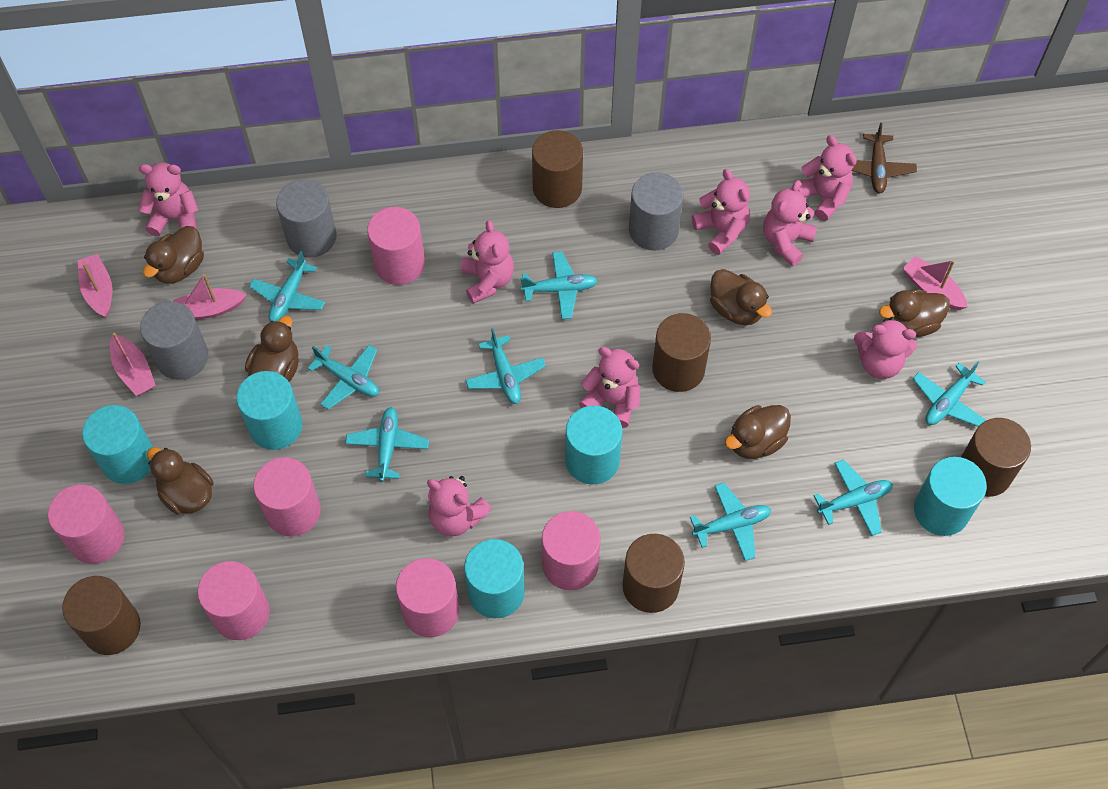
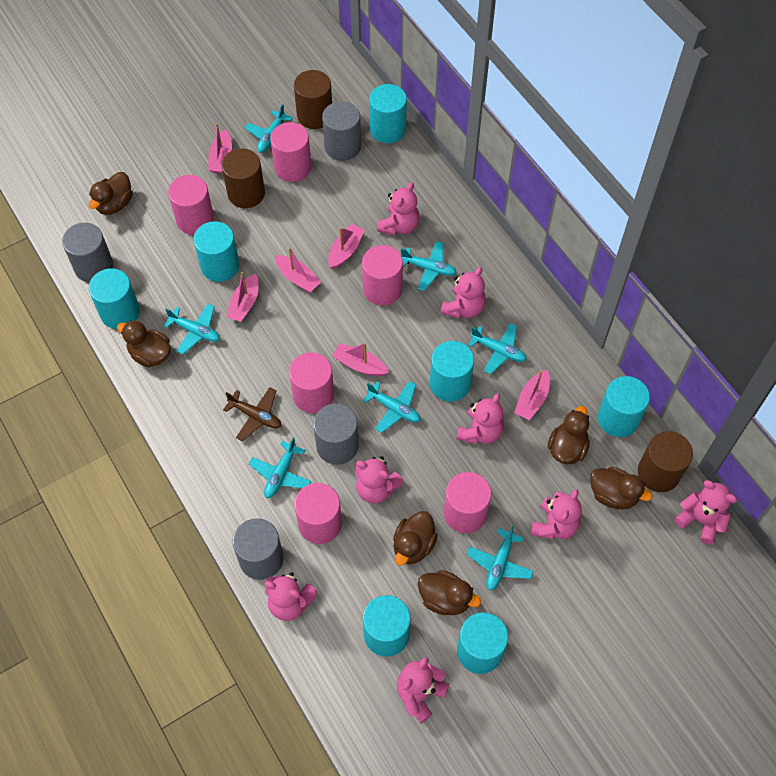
brown cylinder: [62,576,141,655] [532,130,583,208] [623,534,685,613] [652,313,711,392] [961,418,1031,497] = 5 -> [222,149,265,208] [294,70,332,129] [638,431,693,492] = 3
grey cylinder: [140,301,208,380] [276,180,337,258] [629,172,684,251] = 3 -> [62,223,113,283] [233,518,283,580] [313,404,359,465] [322,101,361,161] = 4
pink boat: [78,254,112,318] [110,333,156,396] [172,274,247,319] [903,256,968,310] = 4 -> [208,123,232,174] [226,272,259,322] [275,247,321,293] [328,224,365,269] [332,343,389,376] [514,370,550,420] = 6
turquoise cylinder: [82,405,153,484] [236,371,303,450] [464,539,525,618] [565,405,622,484] [914,457,987,536] = 5 -> [89,268,140,329] [193,221,239,282] [363,595,411,657] [369,84,407,143] [430,341,474,402] [457,612,508,674] [598,376,650,437] = 7
turquoise plane: [249,251,325,321] [307,345,379,410] [345,407,429,482] [465,328,546,404] [520,251,598,319] [690,483,771,561] [813,460,893,536] [913,361,986,427] = 8 -> [164,304,220,354] [244,104,293,153] [249,437,312,498] [363,381,421,433] [401,241,457,291] [467,526,534,591] [468,323,527,374] = 7

